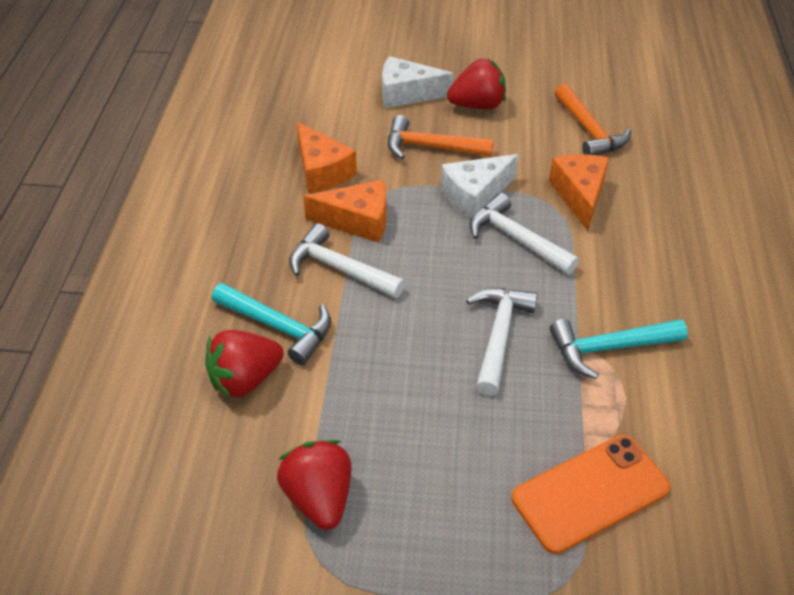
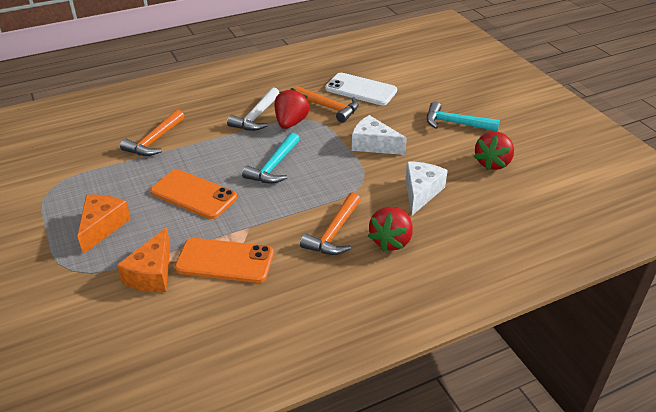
orange cheese: [297,122,357,193] [303,180,387,243] [549,154,609,231] = 3 -> [77,195,131,254] [117,227,171,292] = 2
orange hammer: [388,115,494,159] [554,84,631,155] = 2 -> [120,109,185,156] [295,86,359,123] [300,192,361,255] = 3
orange phone: [512,435,670,554] = 1 -> [150,169,237,219] [175,238,274,283] = 2
white hammer: [289,223,405,298] [466,288,538,396] [470,193,579,275] = 3 -> [227,87,279,131] = 1
white phone: none = 0 -> [325,73,397,105] = 1

